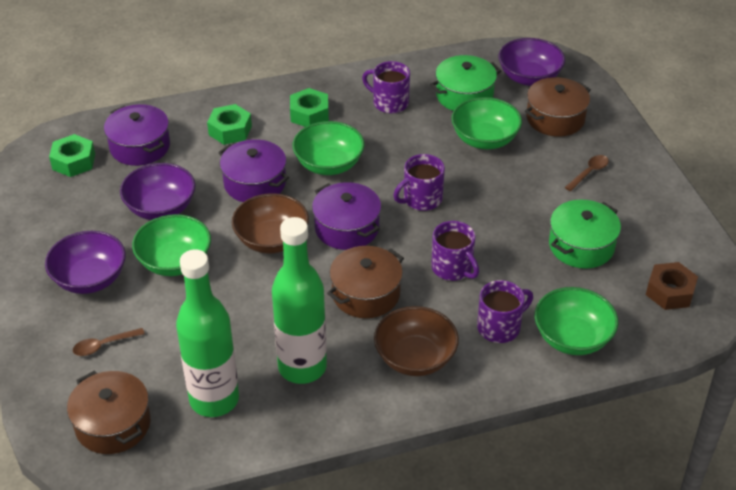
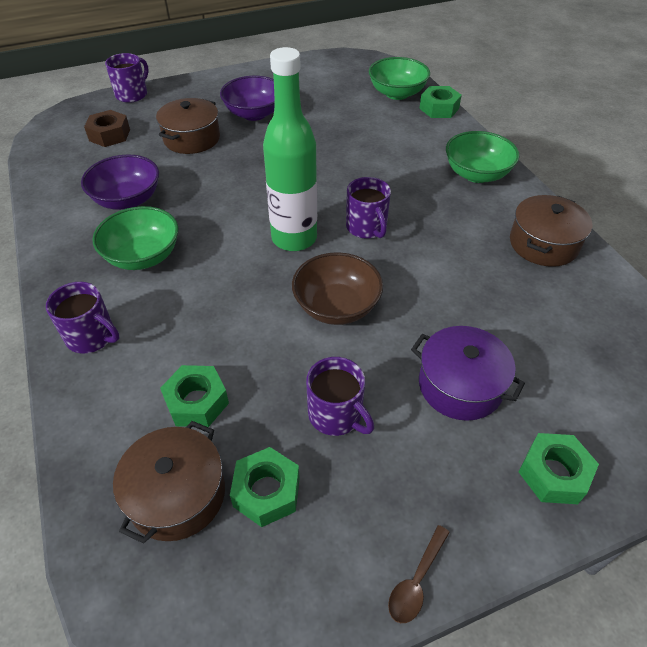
brown bowl: [232,193,309,253] [374,306,459,376] = 2 -> [292,252,383,325] = 1
brown spoon: [73,328,145,356] [565,155,609,191] = 2 -> [388,525,450,623] = 1
green bottle: [176,249,239,417] [272,217,327,384] = 2 -> [263,47,317,251] = 1
green bowl: [132,214,211,276] [292,121,364,175] [451,97,522,149] [534,287,618,355] = 4 -> [92,206,179,270] [369,57,430,100] [446,131,520,183] = 3
green nut: [49,134,95,177] [207,104,252,145] [290,88,329,127] = 3 -> [160,365,229,427] [230,447,300,527] [419,86,462,118] [518,433,599,504] = 4
green pot: [430,55,501,111] [549,200,621,269] = 2 -> none = 0
purple bowl: [45,231,126,294] [120,163,195,220] [499,38,565,86] = 3 -> [81,154,159,210] [220,76,275,121] = 2
purple pot: [104,104,170,166] [218,139,289,202] [312,182,381,250] = 3 -> [411,326,525,421] = 1

